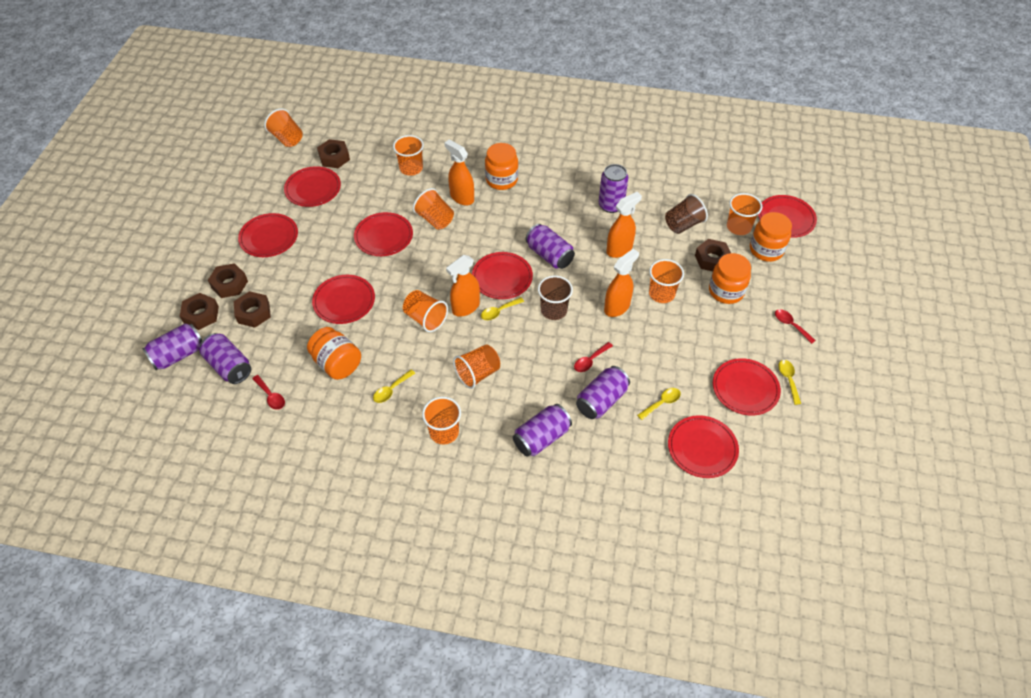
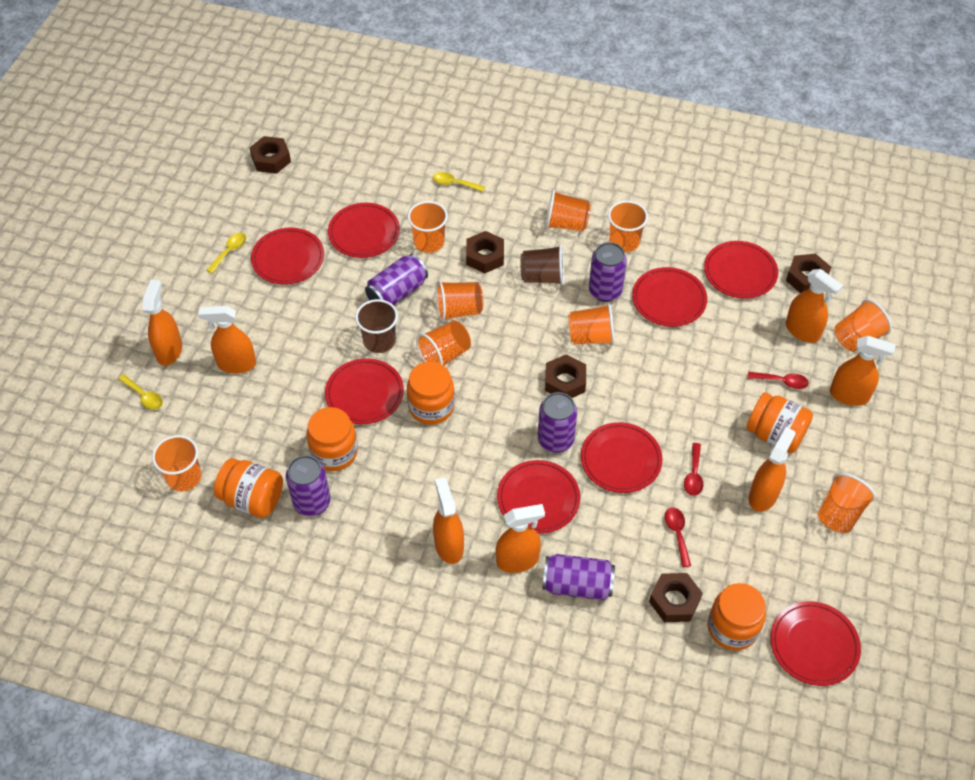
orange cup: [264,108,303,147] [393,135,424,176] [403,290,448,332] [413,188,454,230] [422,397,461,445] [453,344,500,389] [649,259,684,303] [727,193,762,235] = 8 -> [152,435,201,491] [407,201,448,253] [416,320,471,366] [436,281,483,322] [545,190,591,231] [568,303,614,345] [608,201,648,252] [818,473,876,533] [835,299,892,352] = 9
orange jar: [307,327,361,380] [485,143,518,190] [709,253,751,304] [750,212,792,262] = 4 -> [214,458,283,518] [306,407,358,471] [407,361,455,425] [708,583,766,650] [746,392,813,453] = 5
orange spray bottle: [444,140,474,206] [446,255,480,317] [604,249,639,317] [606,192,642,258] = 4 -> [142,279,182,366] [198,306,256,374] [433,477,464,564] [496,504,545,573] [749,427,796,512] [785,269,843,343] [830,336,896,406] = 7
purple can: [142,323,202,370] [200,333,251,384] [513,404,572,457] [525,224,575,269] [576,366,630,419] [599,164,628,213] = 6 -> [286,455,331,516] [365,254,428,305] [538,392,577,453] [542,554,615,600] [589,242,627,302] = 5
yellow spoon: [373,370,415,403] [481,297,524,320] [637,388,681,420] [778,360,801,405] = 4 -> [118,374,163,410] [206,233,246,273] [433,172,485,192] = 3

